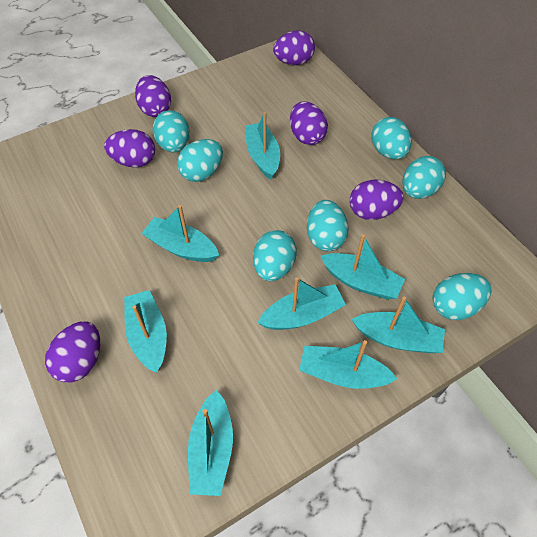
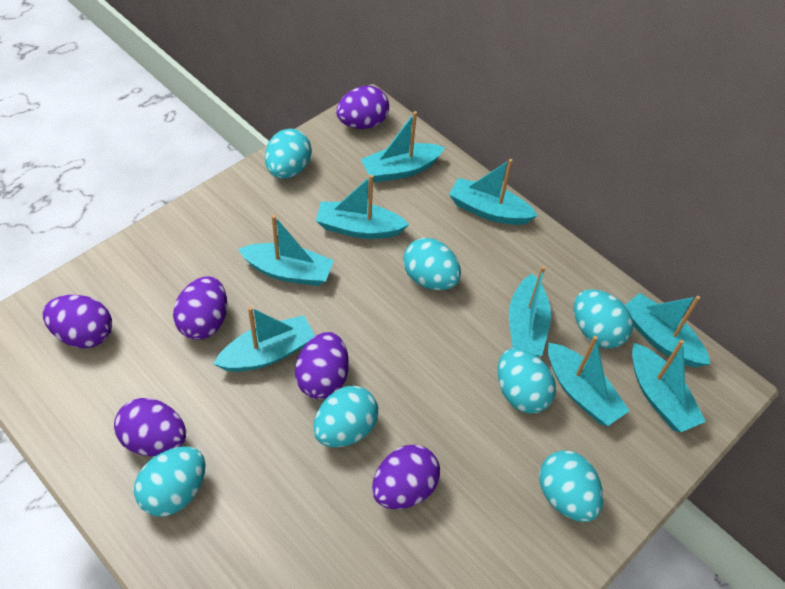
turquoise boat: [124,290,167,373] [141,205,219,262] [188,390,233,496] [245,112,280,180] [257,277,346,330] [299,340,397,389] [320,234,405,299] [351,297,445,353] = 8 -> [214,306,315,372] [238,215,334,286] [316,175,409,239] [361,111,445,183] [449,159,538,225] [509,266,551,356] [548,336,630,426] [625,293,710,368] [632,340,706,432] = 9

